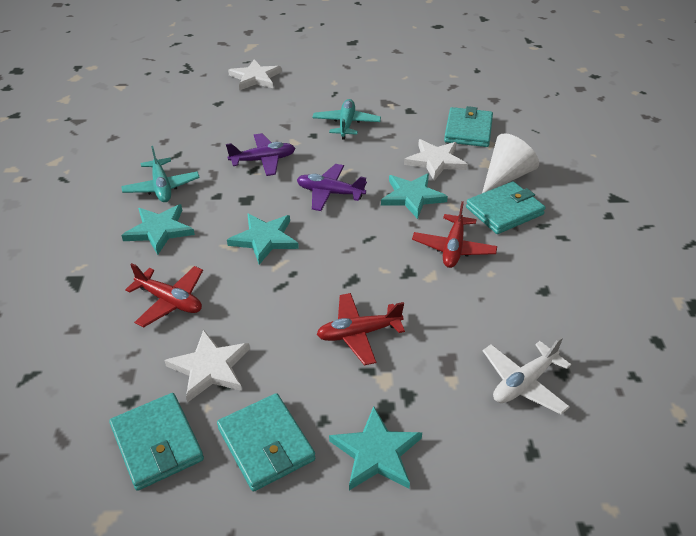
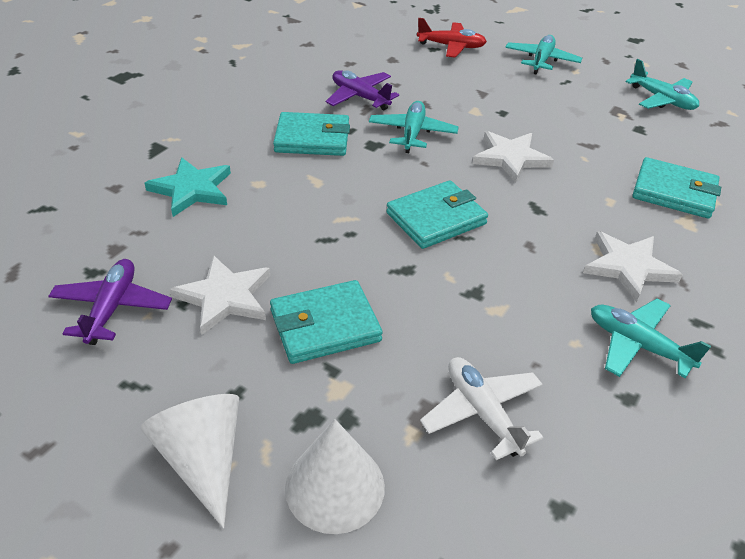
red plane: [125,263,203,328] [316,293,405,365] [412,201,497,268] = 3 -> [417,18,487,58] = 1
turquoise plane: [121,146,200,202] [312,99,381,140] = 2 -> [369,101,459,153] [505,35,582,75] [591,298,711,378] [626,59,699,110] = 4
turquoise star: [121,204,195,255] [227,213,299,265] [329,406,422,490] [381,173,448,219] = 4 -> [144,157,231,217] = 1
white cone: [482,133,539,193] = 1 -> [140,394,239,528] [285,419,385,534] = 2

